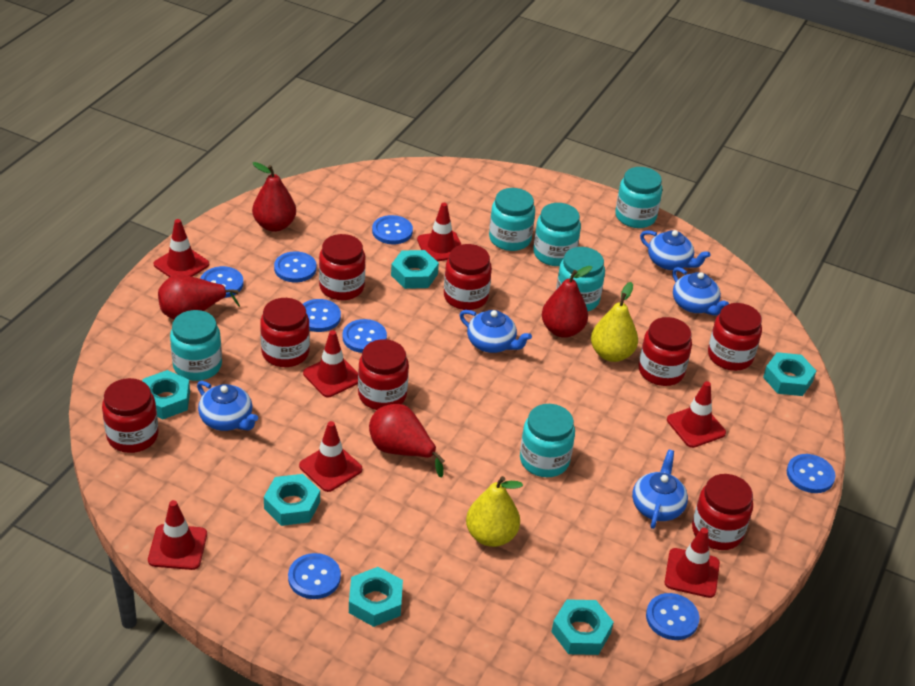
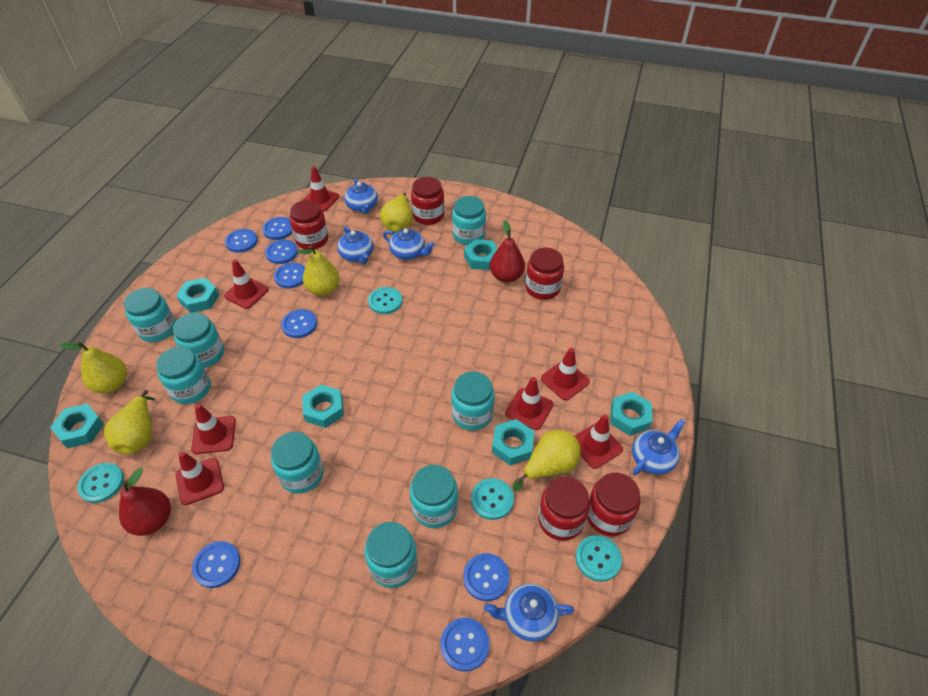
red jar: [102,378,159,453] [260,298,310,367] [319,234,365,300] [358,339,409,410] [444,244,492,310] [638,317,692,386] [692,474,753,550] [708,303,762,371] = 8 -> [290,200,328,250] [411,177,445,225] [525,248,564,300] [538,477,590,541] [587,473,640,536] = 5
red pear: [158,274,240,319] [252,162,296,232] [369,404,445,477] [542,266,592,338] = 4 -> [119,468,171,536] [490,221,525,283] = 2
turquoise button: none = 0 -> [77,463,124,503] [368,287,402,314] [471,478,514,520] [575,535,622,582] = 4
turquoise jar: [170,310,222,381] [489,188,535,251] [520,404,575,477] [534,203,581,266] [556,247,605,311] [615,167,662,228] = 6 -> [124,288,176,342] [156,347,211,404] [173,312,224,368] [271,432,324,494] [364,522,418,588] [410,465,458,528] [451,372,494,431] [452,196,486,245] = 8
yellow pear: [466,476,523,547] [591,282,638,362] = 2 -> [60,342,127,393] [104,390,155,454] [297,246,339,296] [380,193,413,232] [513,430,581,491] = 5

